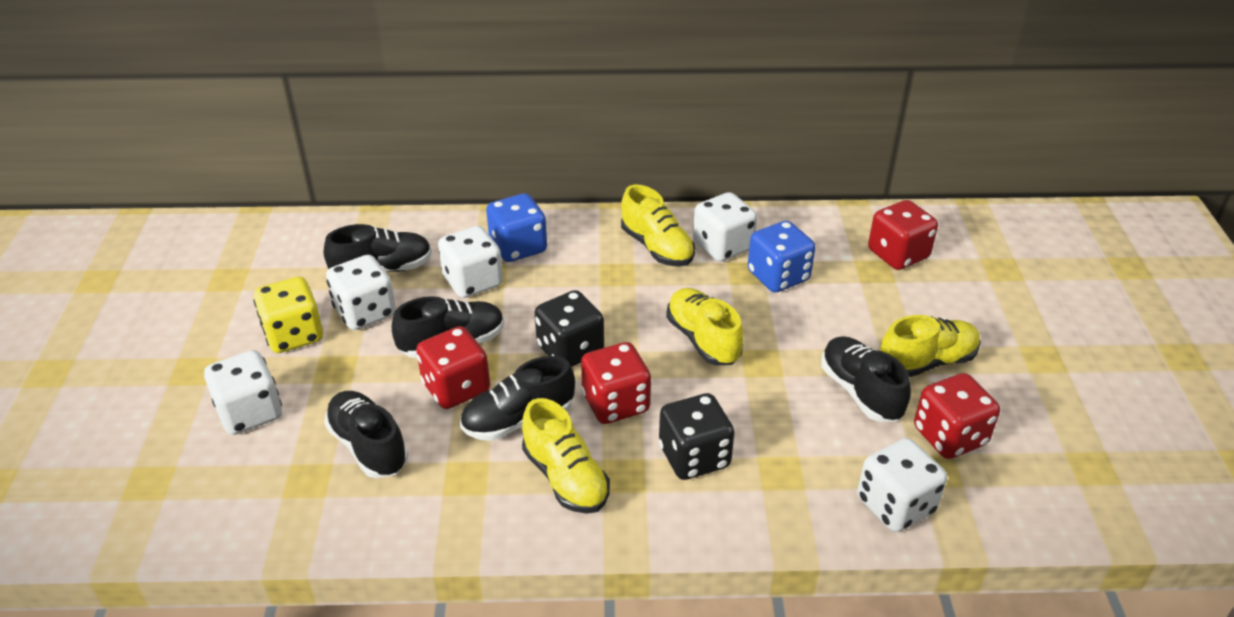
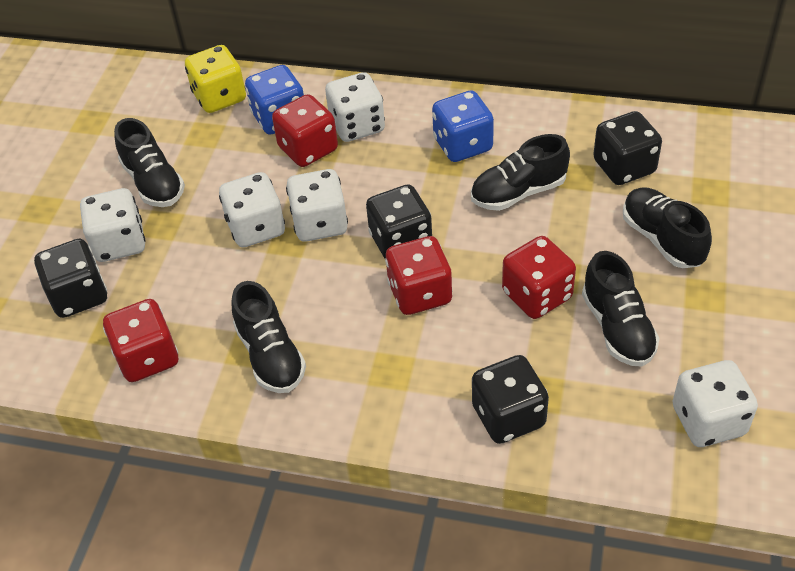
black dice: [535,290,604,367] [659,393,734,480] = 2 -> [34,239,107,318] [366,184,432,259] [472,355,549,444] [593,111,662,185] = 4
yellow shoe: [522,398,610,514] [621,185,695,266] [666,288,743,365] [880,315,981,377] = 4 -> none = 0

